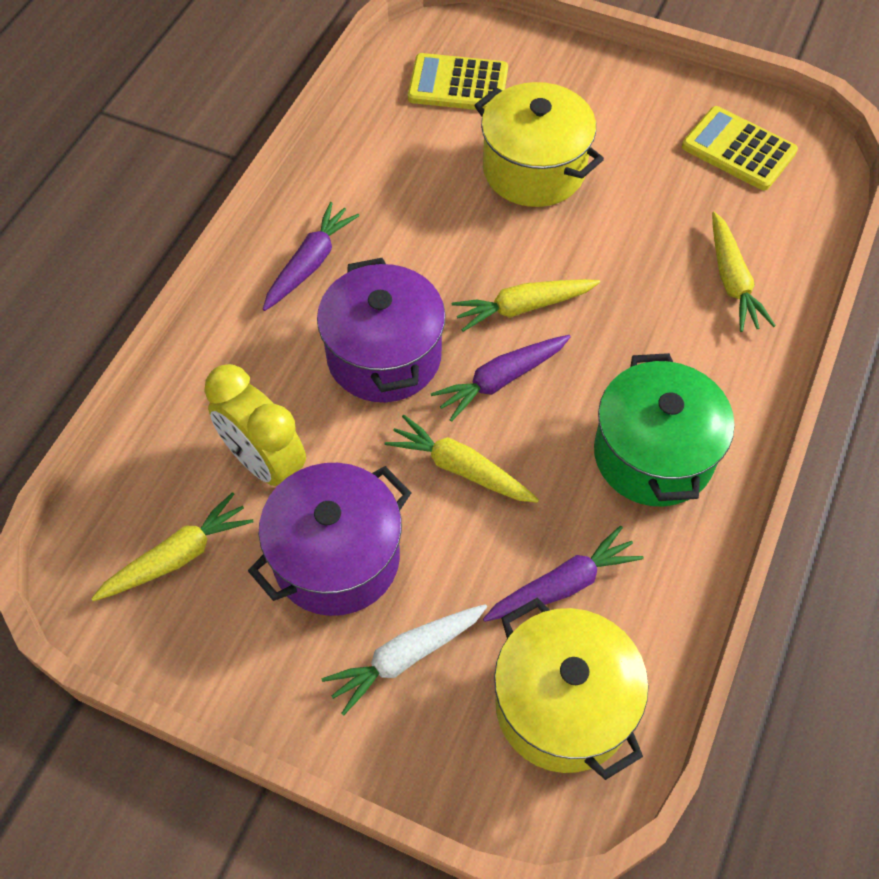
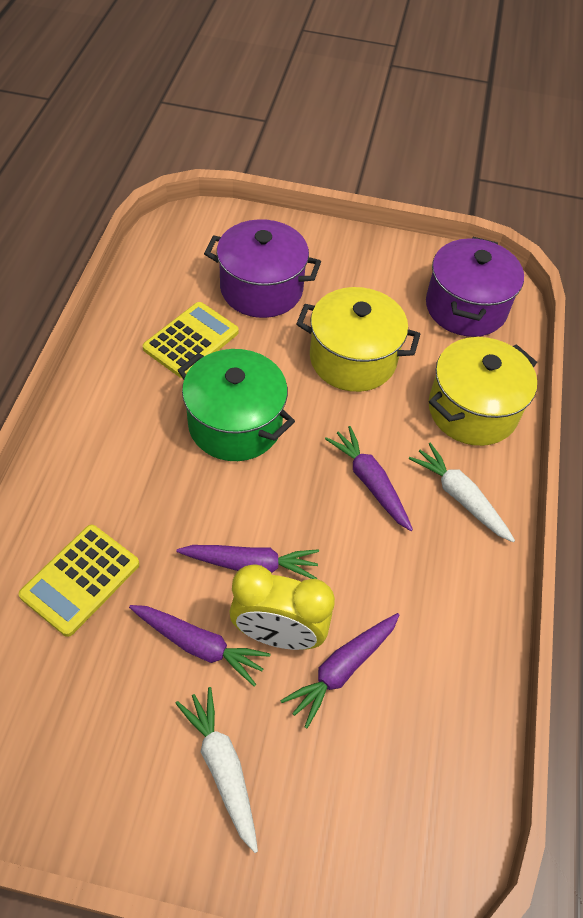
purple carrot: [263,202,360,311] [431,335,571,422] [483,526,644,622] = 3 -> [129,605,271,687] [177,545,319,579] [280,613,399,729] [325,426,413,531] = 4
white carrot: [322,604,487,715] = 1 -> [175,687,258,853] [409,442,515,542] = 2
yellow carrot: [91,492,254,601] [385,415,539,503] [452,279,600,332] [712,212,776,332] = 4 -> none = 0

